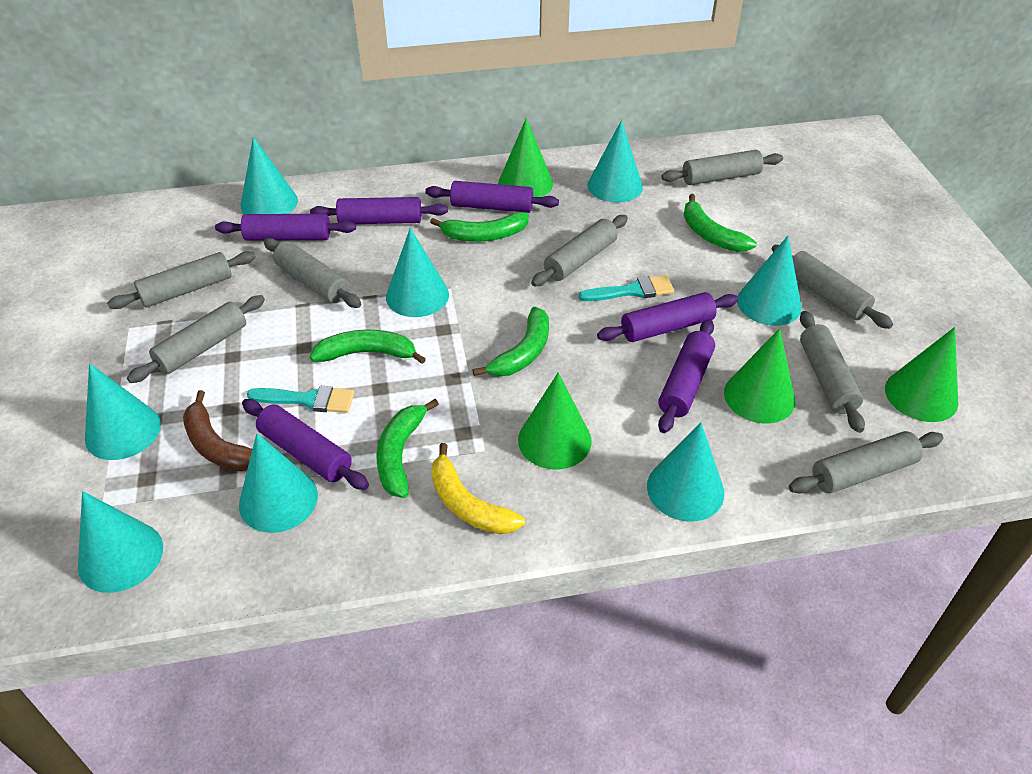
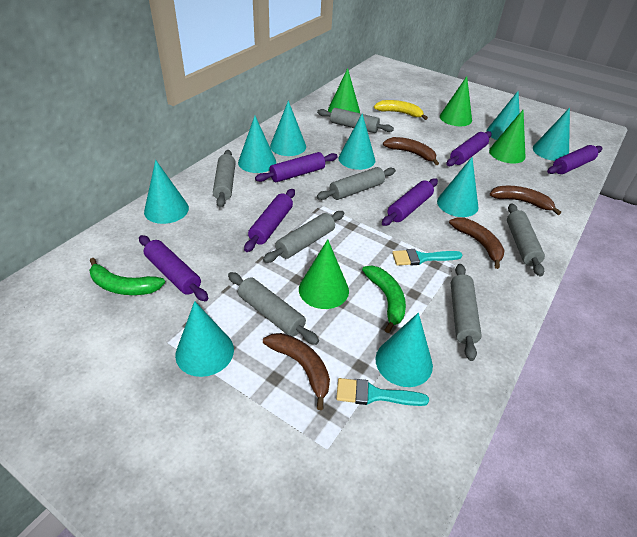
brown banana: [183,390,252,471] = 1 -> [263,333,330,410] [383,137,439,165] [449,217,504,269] [490,186,561,215] = 4
green banana: [310,330,426,364] [377,399,439,498] [430,212,529,242] [473,307,549,376] [684,194,757,252] = 5 -> [89,258,165,295] [362,266,406,333] = 2
grey rolling pin: [107,251,256,309] [127,295,265,383] [263,238,361,308] [531,215,628,286] [661,150,783,185] [772,245,893,329] [789,431,944,493] [800,311,865,433] = 8 -> [213,150,236,208] [228,272,319,345] [263,211,344,263] [317,108,394,133] [317,167,396,200] [451,264,482,361] [507,203,545,277] = 7
turquoise cone: [78,491,163,593] [85,363,161,460] [239,433,318,533] [241,137,298,214] [386,228,449,317] [588,120,643,203] [647,422,724,522] [737,236,802,326] = 8 -> [144,160,189,224] [175,301,234,377] [238,116,276,173] [270,101,306,156] [339,113,375,170] [376,313,433,387] [437,157,478,217] [486,91,520,140] [533,108,570,161] = 9

